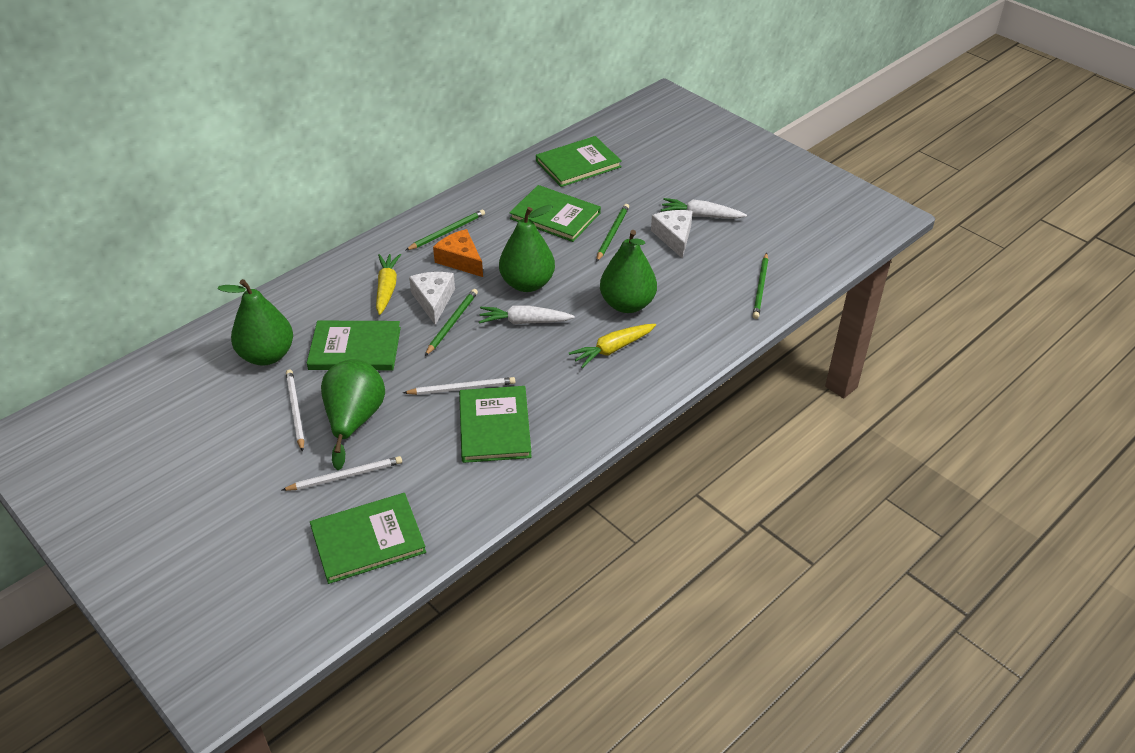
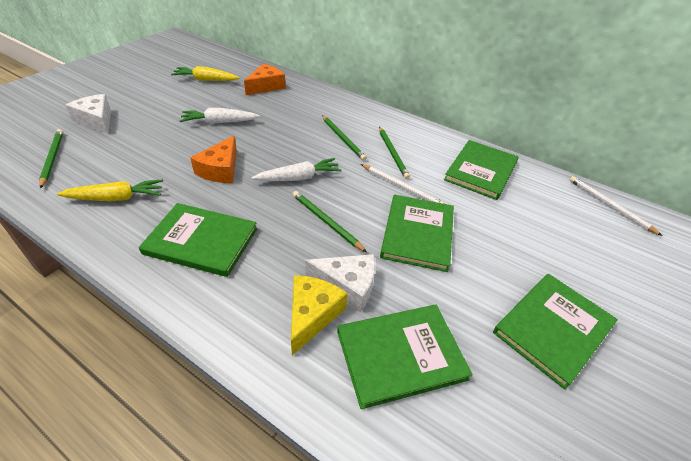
green pear: [217,279,293,366] [321,359,385,470] [499,205,555,292] [600,230,657,313] = 4 -> none = 0
orange cheese: [433,229,483,277] = 1 -> [190,136,237,183] [244,64,286,95] = 2
white pencil: [282,456,402,491] [286,369,305,452] [403,377,515,395] = 3 -> [361,164,445,204] [570,176,662,236] = 2
yellow cheese: none = 0 -> [291,275,348,355] = 1

